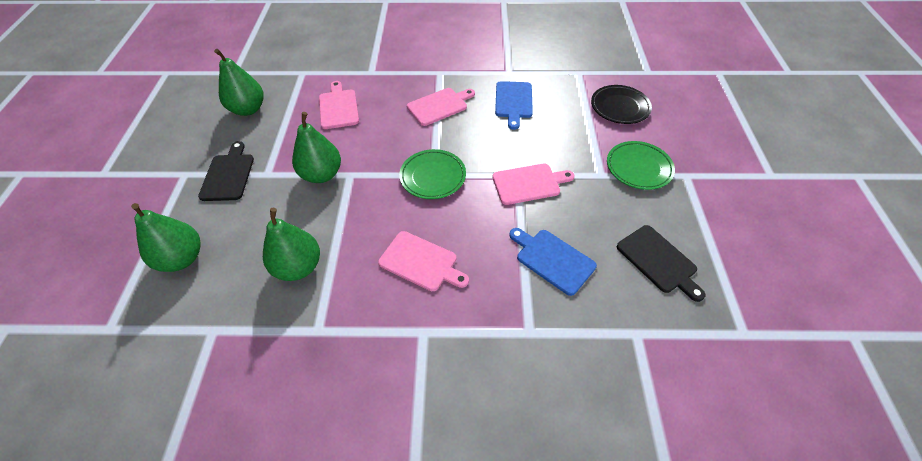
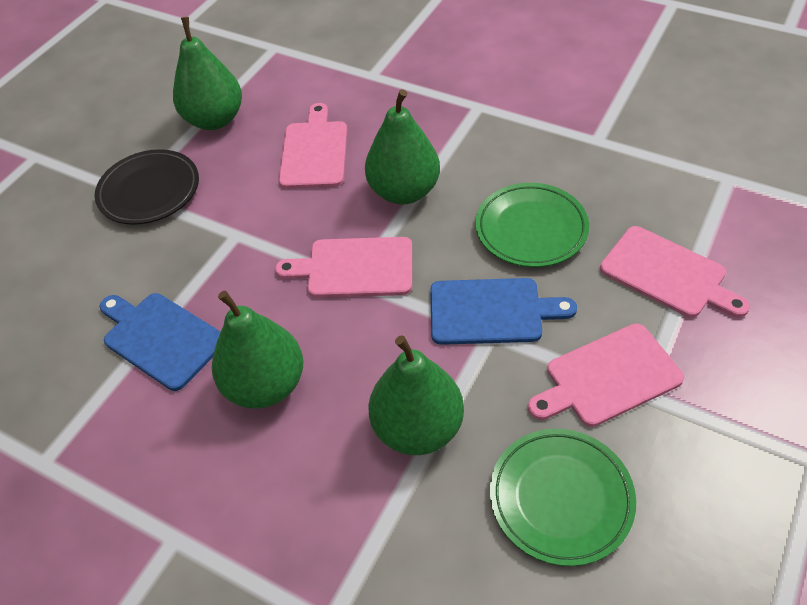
black cutting board: [198,141,254,201] [617,225,706,302] = 2 -> none = 0

